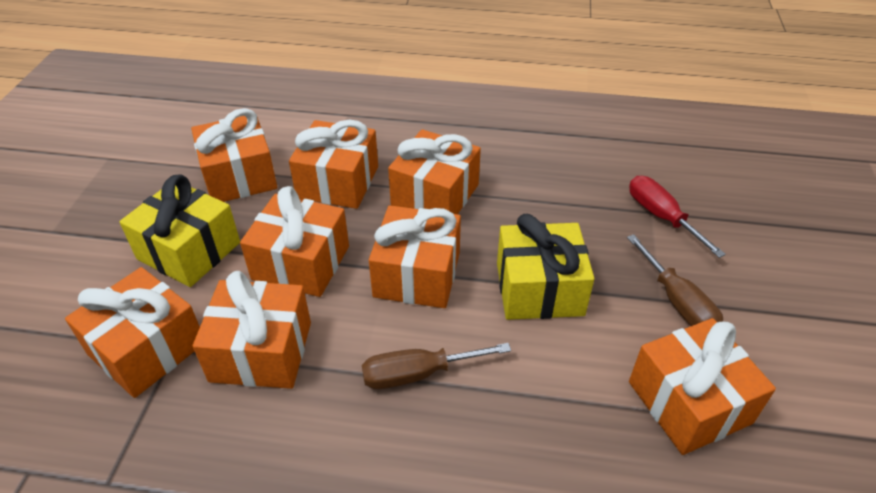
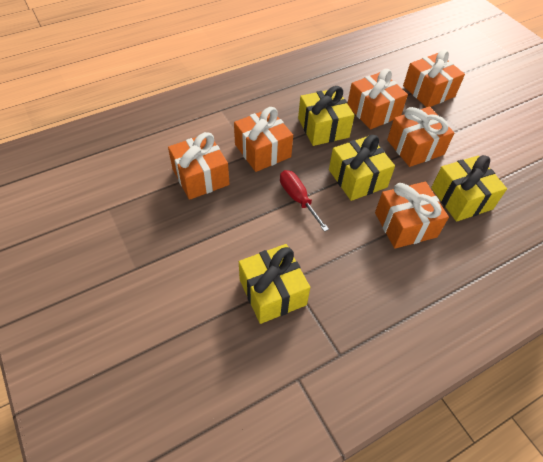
brown screwdriver: [362,343,511,389] [627,234,723,326] = 2 -> none = 0
orange gift: [65,267,200,398] [191,108,277,202] [193,271,311,389] [240,186,349,297] [289,120,378,209] [369,205,461,308] [388,129,481,214] [629,318,776,455] = 8 -> [168,132,229,200] [234,107,293,172] [348,69,408,130] [375,182,449,249] [387,106,454,167] [403,49,465,107] = 6
yellow gift: [119,174,240,287] [497,214,595,320] = 2 -> [239,244,310,324] [298,86,355,146] [329,135,395,201] [431,155,507,222] = 4

